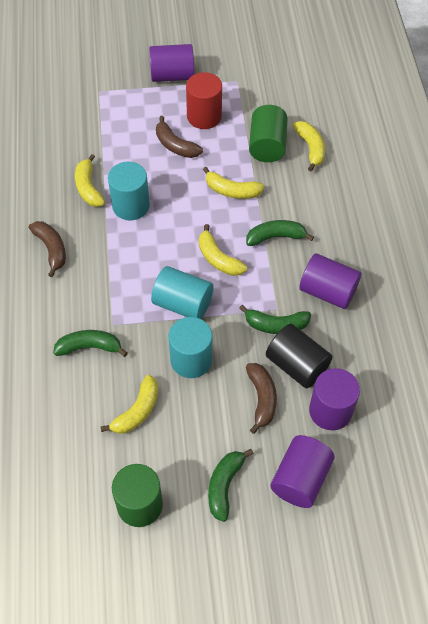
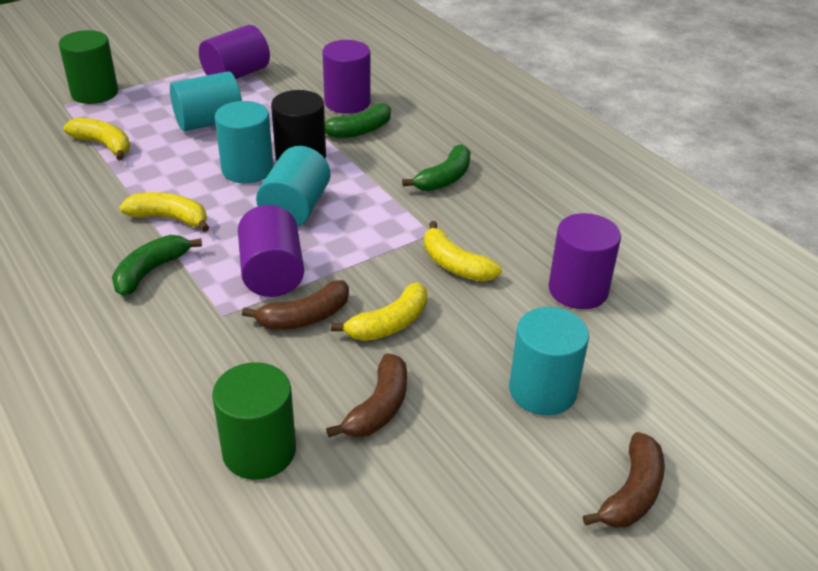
green banana: [53,330,128,357] [208,449,254,522] [239,305,311,334] [246,220,314,246] = 4 -> [112,235,202,296] [325,103,391,138] [402,144,471,191] = 3
red cylinder: [186,72,222,129] = 1 -> none = 0
turquoise cylinder: [108,162,150,220] [151,266,213,319] [169,317,212,378] = 3 -> [170,71,242,131] [215,101,273,183] [256,146,330,227] [509,307,589,415] = 4
yellow banana: [75,154,105,207] [101,375,158,434] [199,224,247,276] [203,167,265,199] [293,121,325,171] = 5 -> [63,117,130,160] [119,192,210,232] [331,283,427,341] [424,221,502,281] = 4

